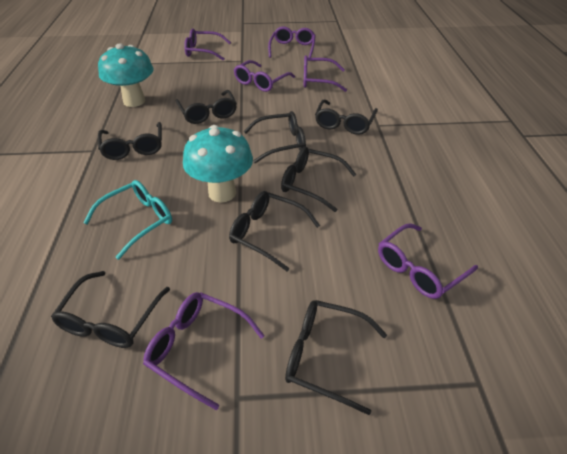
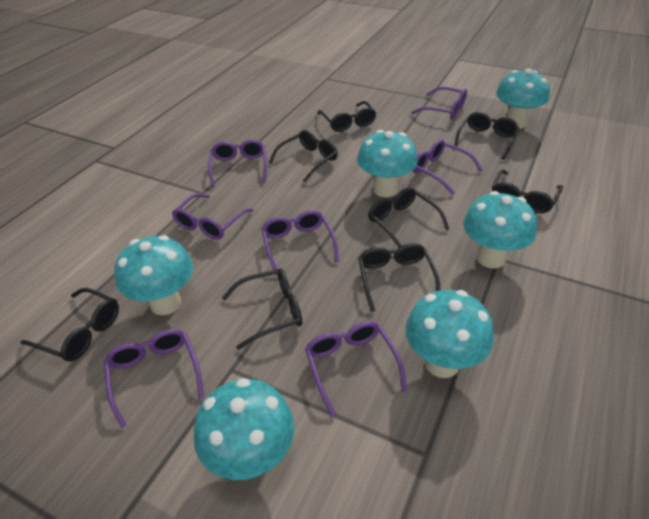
purple glasses: [143,292,265,410] [184,28,231,61] [234,60,295,92] [268,26,316,58] [303,55,347,92] [378,223,478,299] = 6 -> [104,329,204,428] [172,193,254,240] [208,139,267,187] [261,210,339,276] [305,321,407,417] [411,87,467,120] [413,140,482,195] = 7
turquoise glasses: [84,180,172,260] = 1 -> none = 0
turquoise mushroom: [98,43,154,107] [183,125,253,202] = 2 -> [114,235,193,315] [194,378,294,480] [357,130,418,197] [406,290,494,378] [463,191,537,268] [496,68,550,129] = 6

